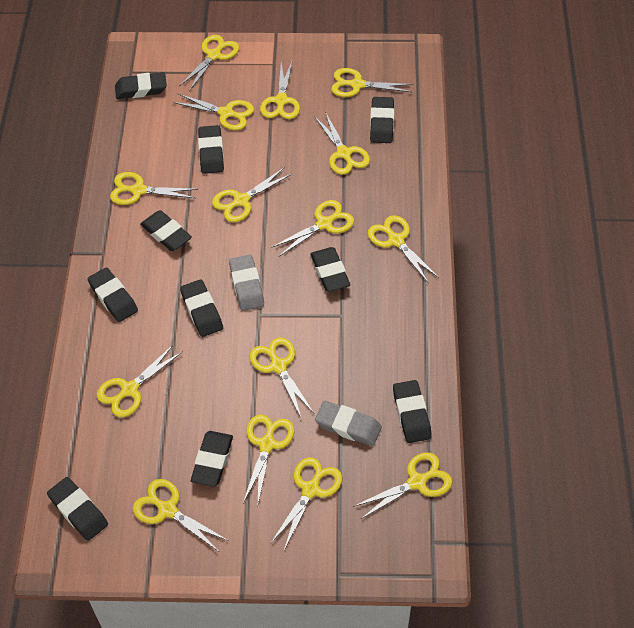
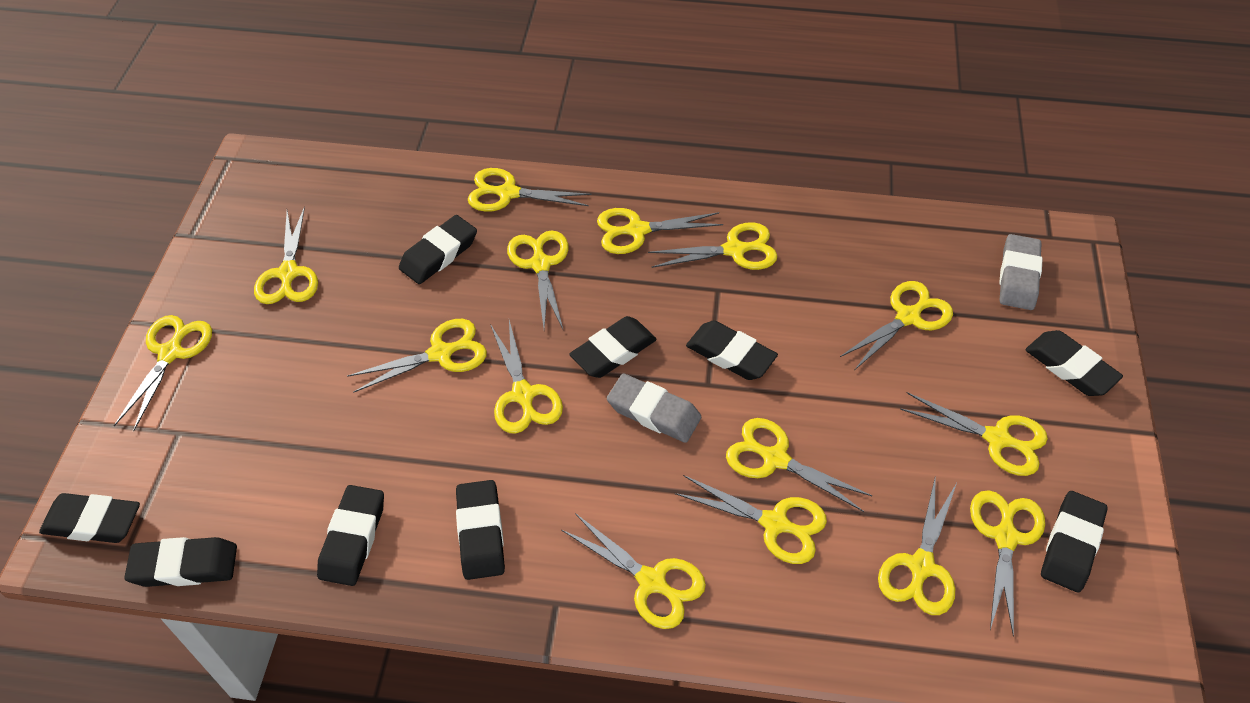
black eraser: [47,477,108,541] [87,267,138,322] [115,72,167,99] [140,210,192,251] [180,280,223,337] [191,431,233,487] [198,125,224,174] [311,247,350,292] [370,97,394,143] [393,380,432,443] = 10 -> [39,493,140,543] [124,537,237,587] [317,485,384,586] [399,215,477,284] [456,480,505,580] [569,316,657,378] [686,321,778,380] [1025,330,1123,396] [1041,491,1108,593] = 9

